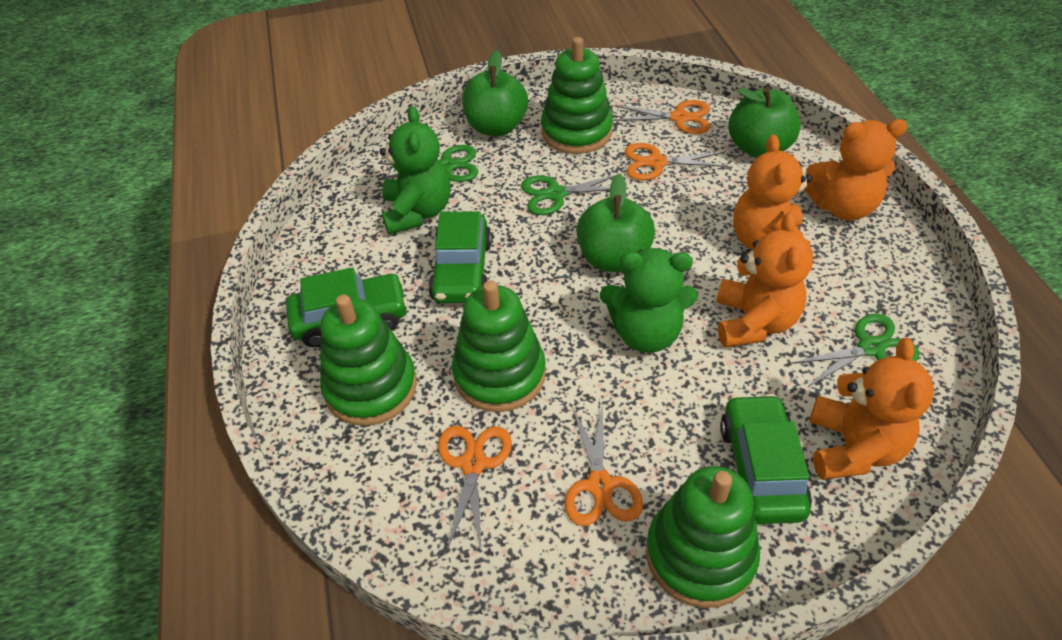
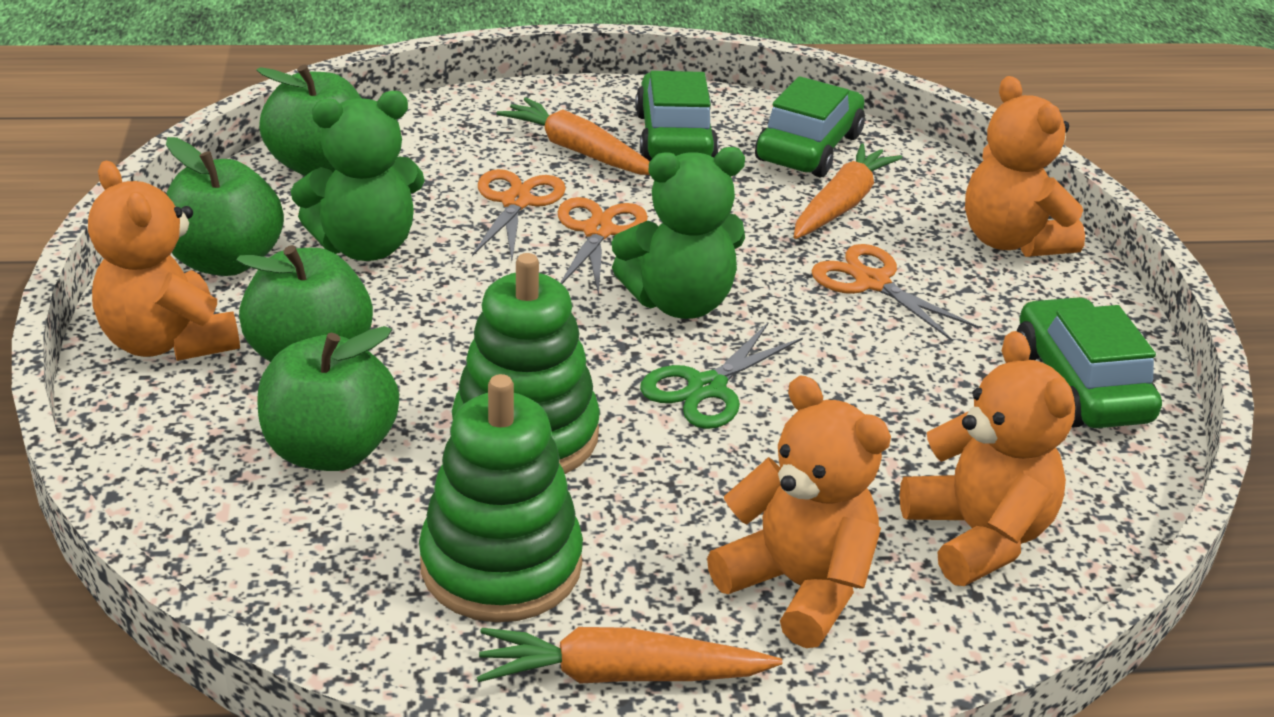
green apple: [462,50,528,136] [576,174,655,272] [729,87,801,158] = 3 -> [166,137,284,276] [237,245,373,362] [256,65,361,176] [258,326,399,471] = 4
green scissors: [378,145,478,182] [521,173,628,215] [791,314,920,387] = 3 -> [640,322,803,429] = 1
green stacking toy: [320,294,417,426] [452,280,546,412] [541,37,613,154] [646,466,760,608] = 4 -> [419,374,583,622] [452,253,600,474] = 2
orange carrot: none = 0 -> [477,627,782,684] [497,98,650,175] [794,143,902,239] = 3
orange scissors: [438,426,512,553] [565,403,643,526] [613,100,710,134] [625,143,729,180] = 4 -> [472,169,566,261] [558,197,648,295] [811,244,979,342] = 3

